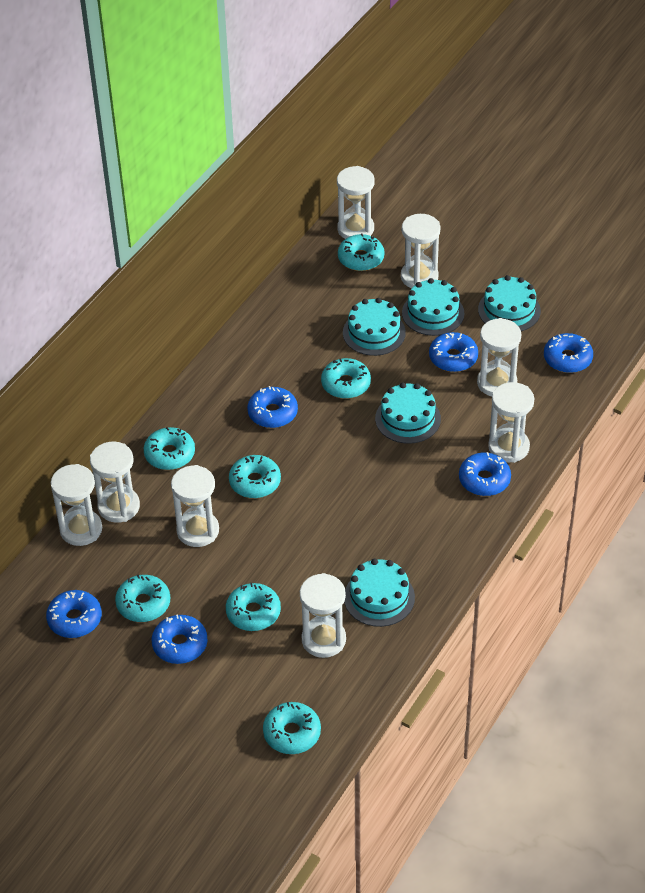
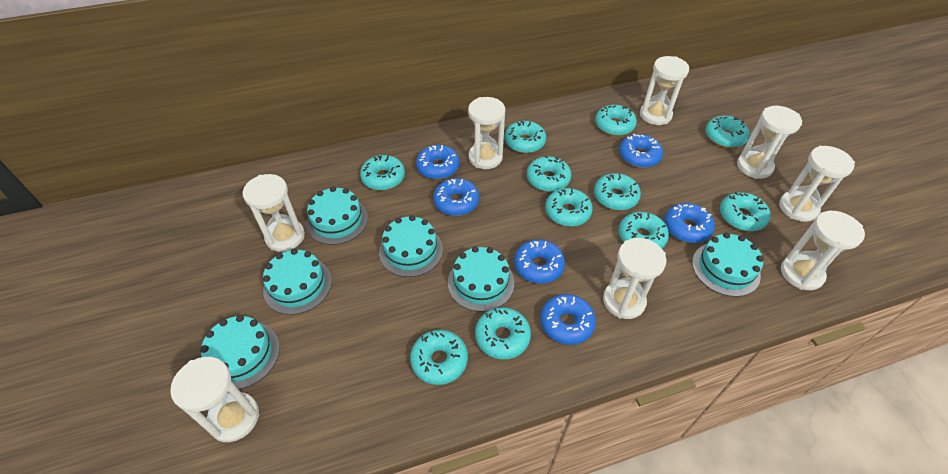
turquoise cake: [343,298,406,356] [344,558,415,627] [375,382,441,444] [402,278,465,336] [478,275,541,331] = 5 -> [200,315,280,390] [263,248,332,315] [306,186,368,245] [379,215,443,277] [448,246,514,312] [692,233,764,297] = 6
turquoise donut: [115,574,170,622] [144,427,195,470] [226,583,281,631] [229,455,281,498] [263,702,321,754] [321,358,371,399] [338,233,385,271] = 7 -> [360,155,405,190] [410,330,468,385] [475,307,531,360] [505,121,546,153] [527,156,571,192] [545,188,593,227] [594,173,641,210] [595,105,637,136] [619,212,669,248] [706,116,750,148] [720,192,770,231] = 11

